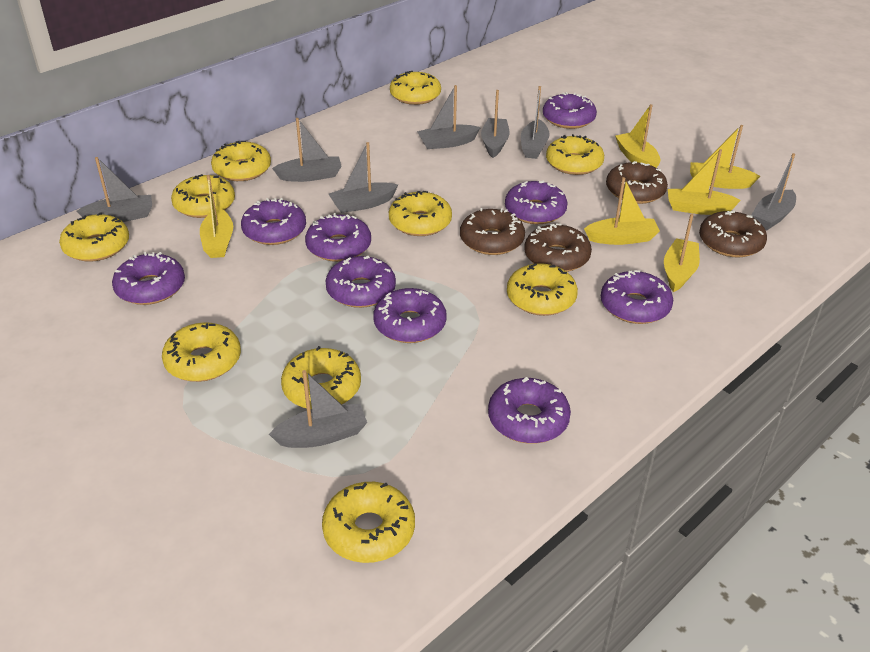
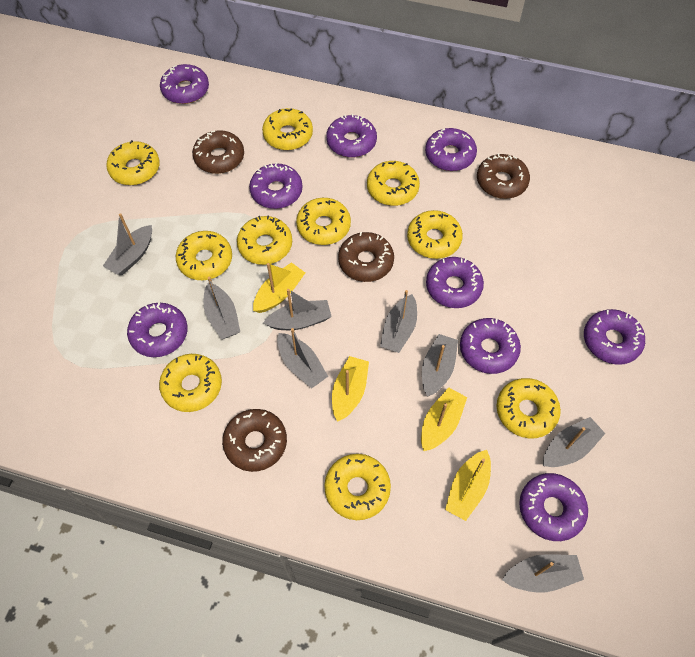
yellow boat: [200,175,233,258] [584,177,660,245] [615,104,661,168] [664,214,700,292] [668,149,741,215] [690,125,760,189] = 6 -> [253,262,305,313] [332,356,369,422] [421,387,467,451] [445,450,491,521] = 4

